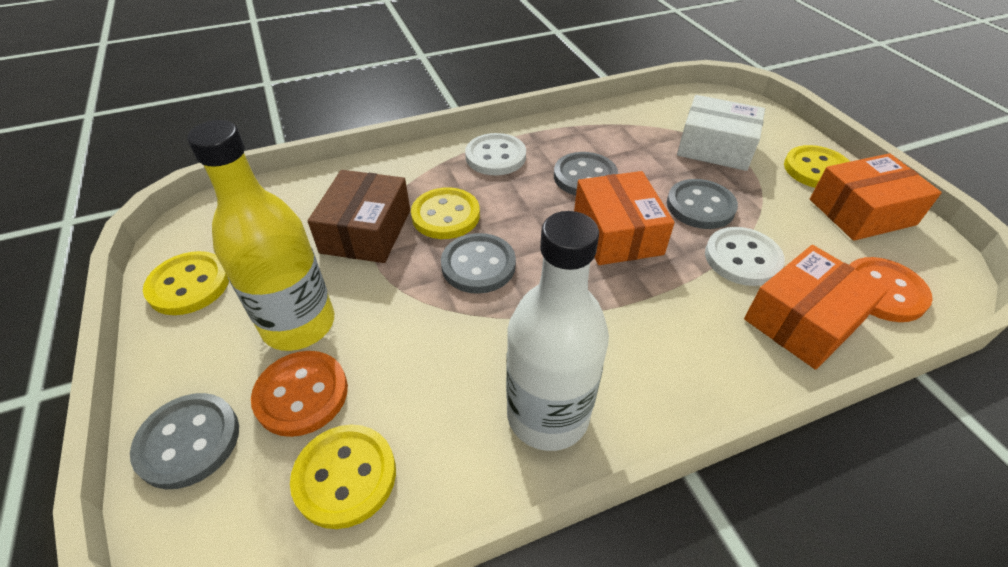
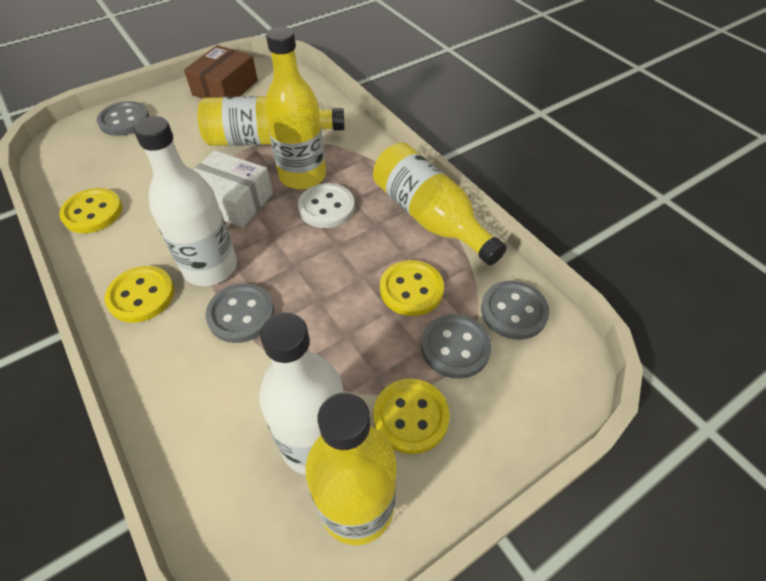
orange box: [574,171,675,265] [744,245,889,369] [810,153,942,241] = 3 -> none = 0
orange button: [251,351,348,437] [850,257,933,322] = 2 -> none = 0
white bottle: [506,211,609,451] = 1 -> [134,116,237,286] [259,312,344,475] = 2
white button: [465,133,526,175] [705,227,785,286] = 2 -> [298,183,355,228] = 1
yellow bottle: [187,120,334,351] = 1 -> [198,96,345,146] [265,27,326,189] [306,392,397,545] [373,143,507,265] = 4

